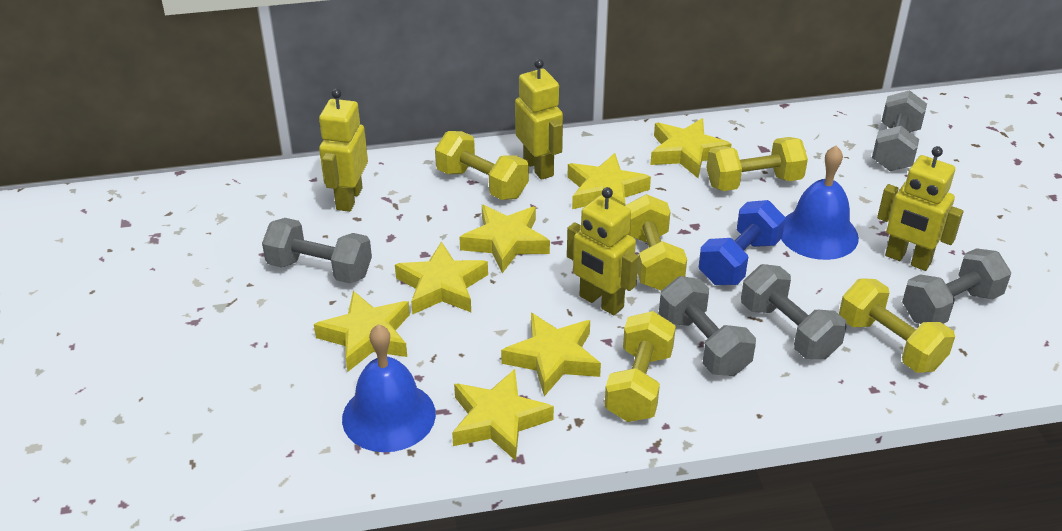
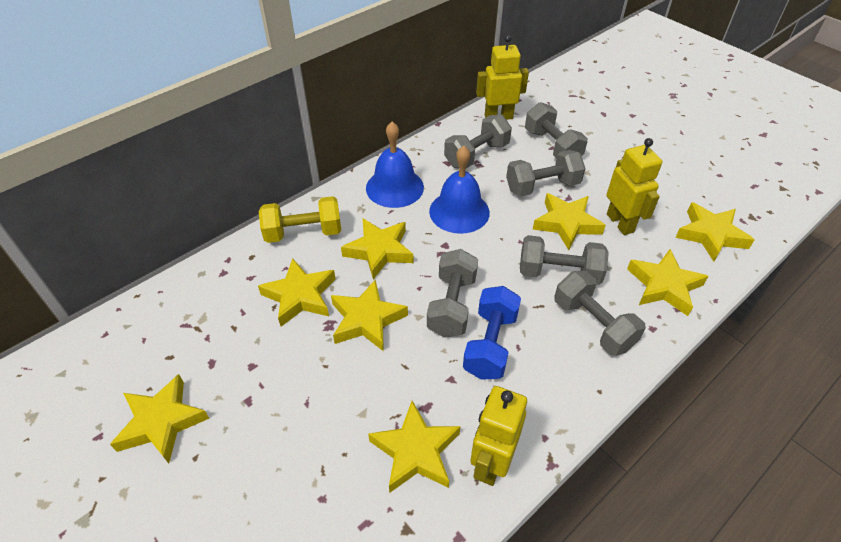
grey dumbbell: [262,218,372,284] [659,276,756,376] [741,264,847,359] [872,90,927,171] [902,248,1011,324] = 5 -> [427,249,478,337] [444,115,512,168] [506,150,586,197] [520,235,609,285] [525,102,588,159] [554,271,646,356] = 6
yellow dumbbell: [435,131,529,200] [605,311,676,422] [625,194,687,291] [706,137,808,191] [839,278,955,373] = 5 -> [259,196,341,243] = 1
yellow robot: [319,88,368,212] [515,59,563,180] [567,187,639,315] [877,146,963,271] = 4 -> [470,386,527,486] [476,35,529,120] [606,138,662,235] = 3
yellow star: [314,291,410,372] [395,242,488,315] [452,369,554,461] [459,205,550,273] [501,313,601,396] [568,153,651,209] [650,118,732,178] = 7 -> [110,374,210,463] [258,258,336,327] [331,279,408,351] [341,219,413,279] [368,401,460,493] [533,193,606,250] [627,249,708,316] [675,202,755,261] = 8

